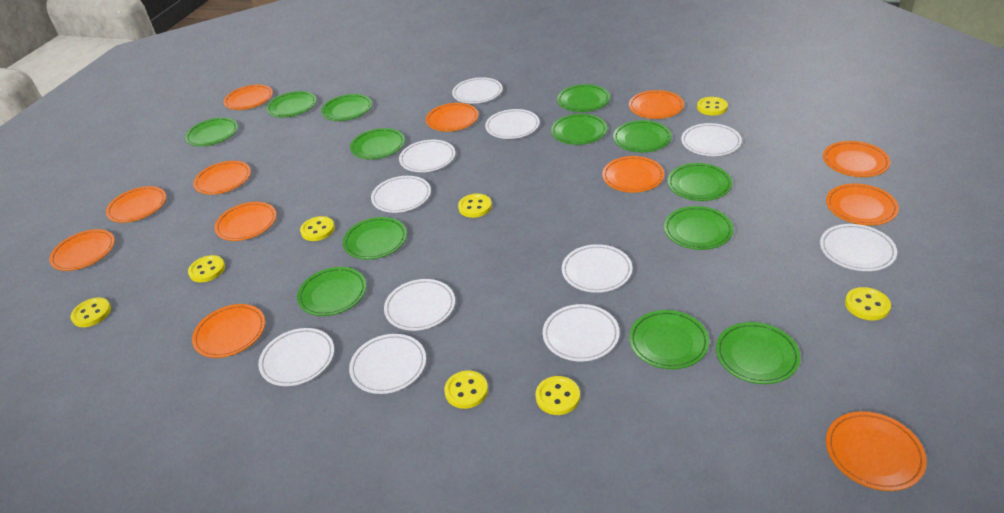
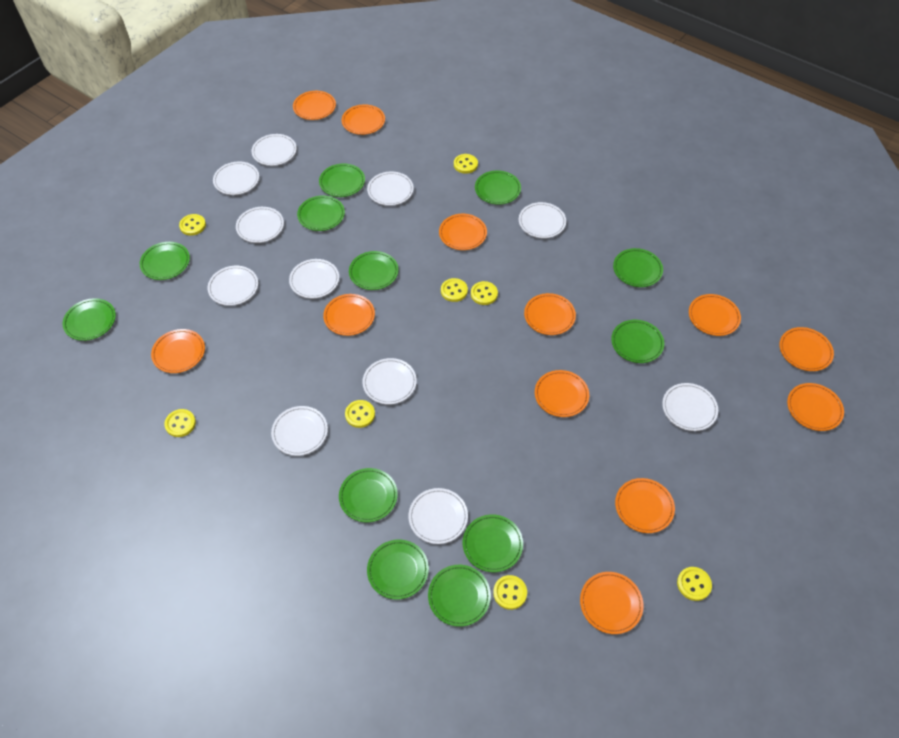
green plate: [185,118,238,146] [266,91,316,117] [297,267,366,316] [321,94,372,121] [343,217,407,259] [350,128,405,159] [551,114,607,145] [557,84,610,112] [613,120,671,152] [629,310,709,369] [664,206,733,250] [667,163,732,201] [716,322,800,384] = 13 -> [62,298,116,341] [140,242,190,280] [297,195,345,231] [319,164,365,197] [339,468,398,522] [349,251,398,290] [367,540,429,600] [428,565,491,627] [463,514,523,572] [475,170,521,205] [611,320,664,363] [613,248,663,287] = 12

